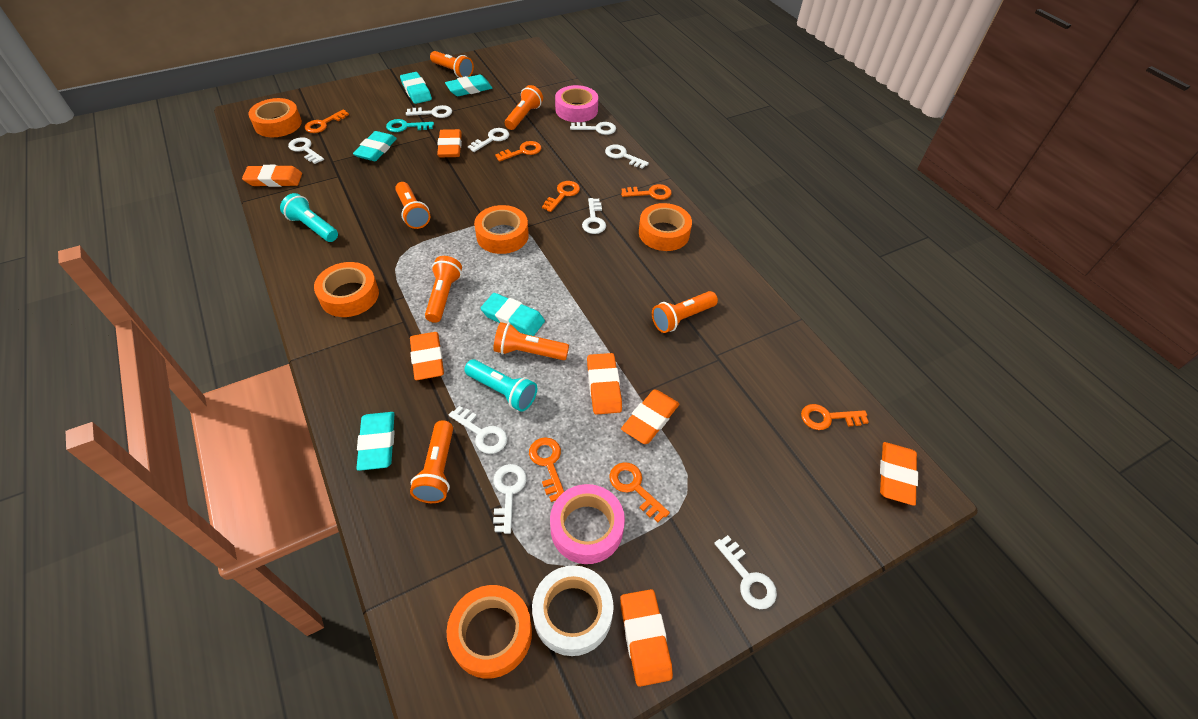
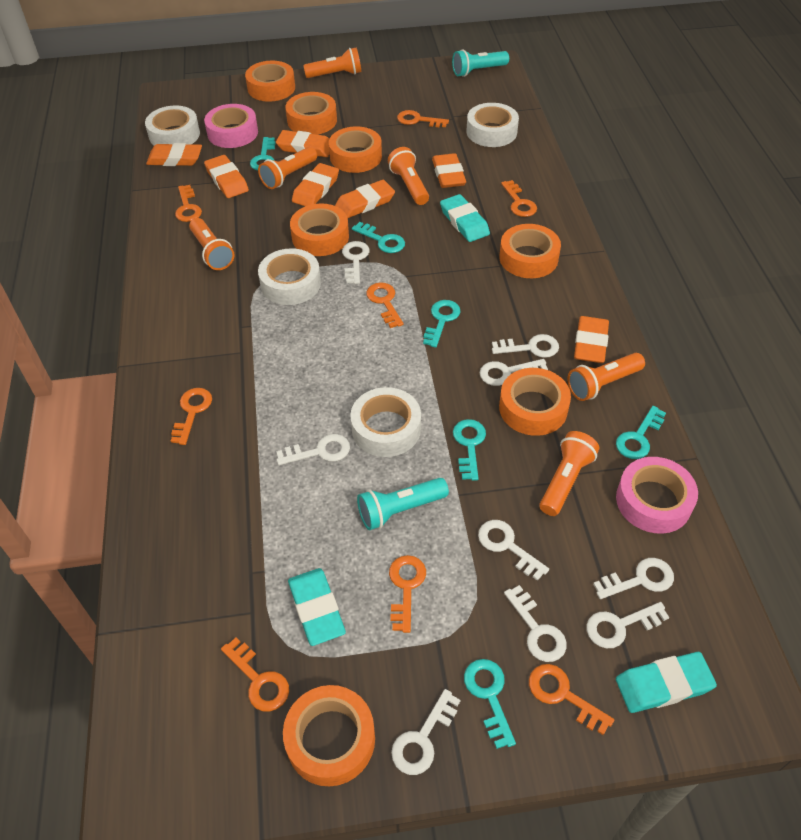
orange flashlight: [395,182,430,229] [410,420,453,503] [425,256,462,323] [430,51,474,78] [493,322,569,360] [505,85,543,130] [652,291,718,333] = 7 -> [189,218,234,270] [258,147,317,189] [303,48,361,78] [388,147,429,205] [540,431,599,516] [567,353,645,401] = 6
orange key: [305,109,349,133] [495,141,541,162] [529,437,564,502] [542,181,580,212] [609,462,670,522] [621,184,672,200] [801,404,869,430] = 7 -> [171,388,212,445] [175,185,202,222] [221,637,289,712] [366,282,404,328] [389,555,426,633] [397,110,449,127] [501,180,537,217] [529,664,614,735] = 8
orange tape: [248,98,302,137] [314,262,379,317] [447,585,532,679] [474,205,529,254] [639,203,692,251] = 5 -> [245,61,295,102] [283,685,375,786] [285,92,337,135] [290,203,349,256] [329,126,382,173] [499,224,561,278] [499,368,571,436] = 7
turquoise eraser: [353,131,397,161] [356,412,395,471] [400,72,432,104] [445,75,492,96] [481,293,545,336] = 5 -> [288,568,346,646] [440,194,490,242] [616,652,717,713] = 3
turquoise key: [386,119,434,132] = 1 -> [250,137,276,171] [352,222,405,253] [423,300,461,348] [453,419,486,481] [464,659,516,749] [616,406,666,459] = 6
white tape: [532,565,614,656] = 1 -> [145,106,200,146] [258,248,321,305] [350,387,421,457] [467,103,519,147] = 4

